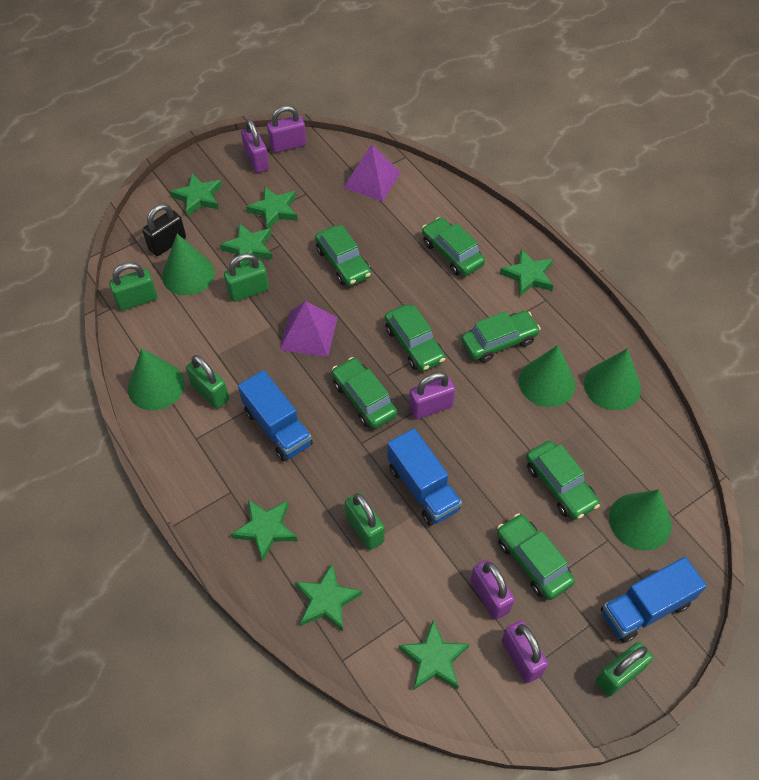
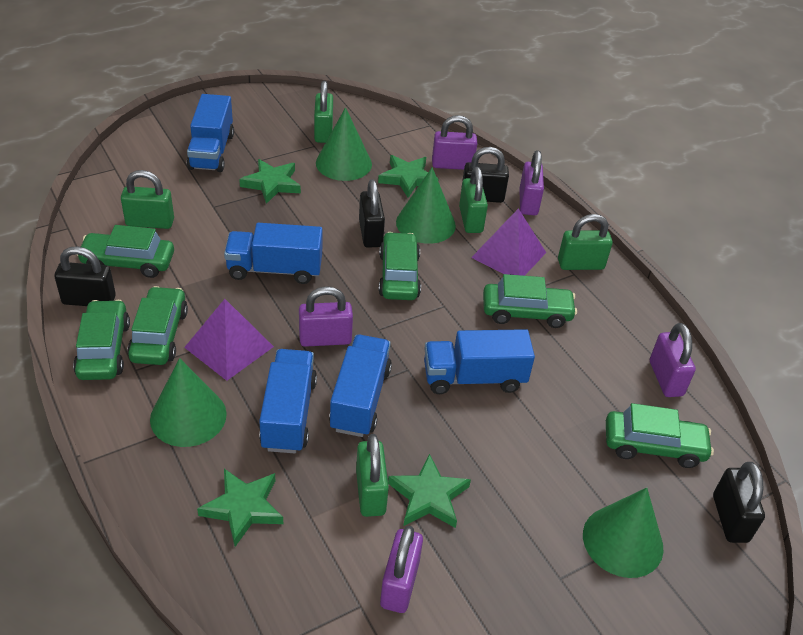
black padlock: [142,204,186,256] = 1 -> [55,246,116,306] [359,179,385,248] [461,147,509,203] [713,462,765,543] = 4
blue truck: [238,370,313,462] [387,428,462,526] [601,557,707,643] = 3 -> [187,94,234,172] [224,223,323,284] [259,349,317,453] [329,335,392,437] [424,329,535,394] = 5
green car: [315,225,371,286] [332,357,397,429] [385,304,445,372] [422,217,485,276] [461,311,541,363] [497,513,575,600] [526,441,600,520] = 7 -> [73,300,130,380] [76,225,174,278] [127,286,188,365] [379,232,421,300] [483,274,577,328] [606,403,714,468] = 6
green cone: [128,349,185,410] [162,234,215,295] [519,345,576,407] [584,348,641,410] [609,490,672,551] = 5 -> [150,358,227,447] [316,107,372,181] [396,167,456,244] [583,488,664,578] = 4
green star: [170,173,222,216] [220,223,273,266] [231,500,297,562] [246,186,298,229] [295,564,362,631] [399,621,469,690] [500,249,554,297] = 7 -> [197,469,283,547] [239,159,301,204] [378,155,439,198] [388,454,471,528] = 4

